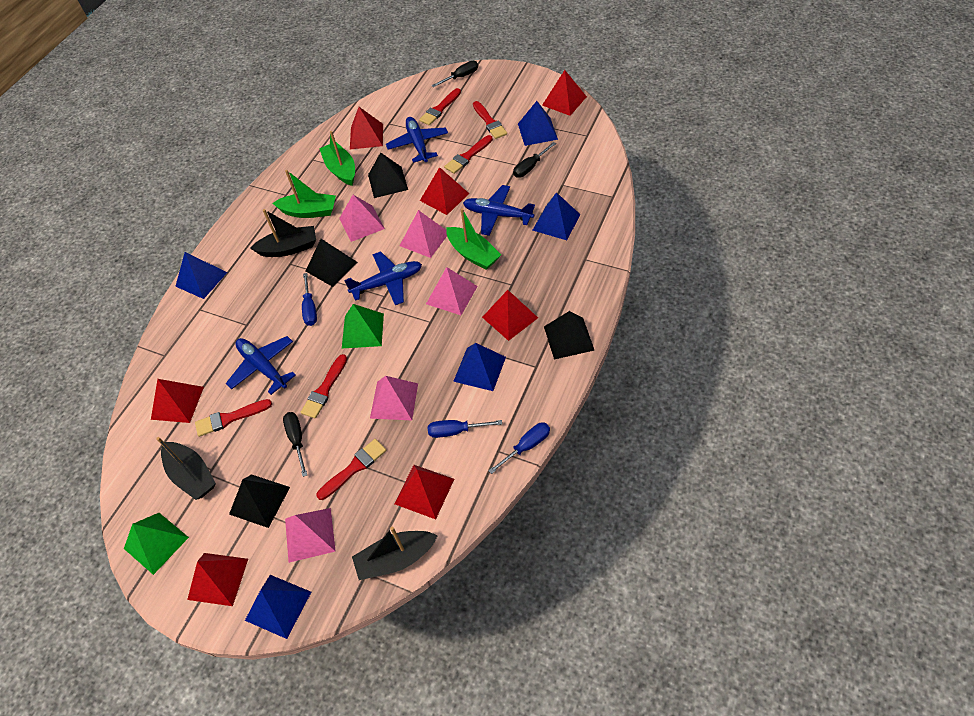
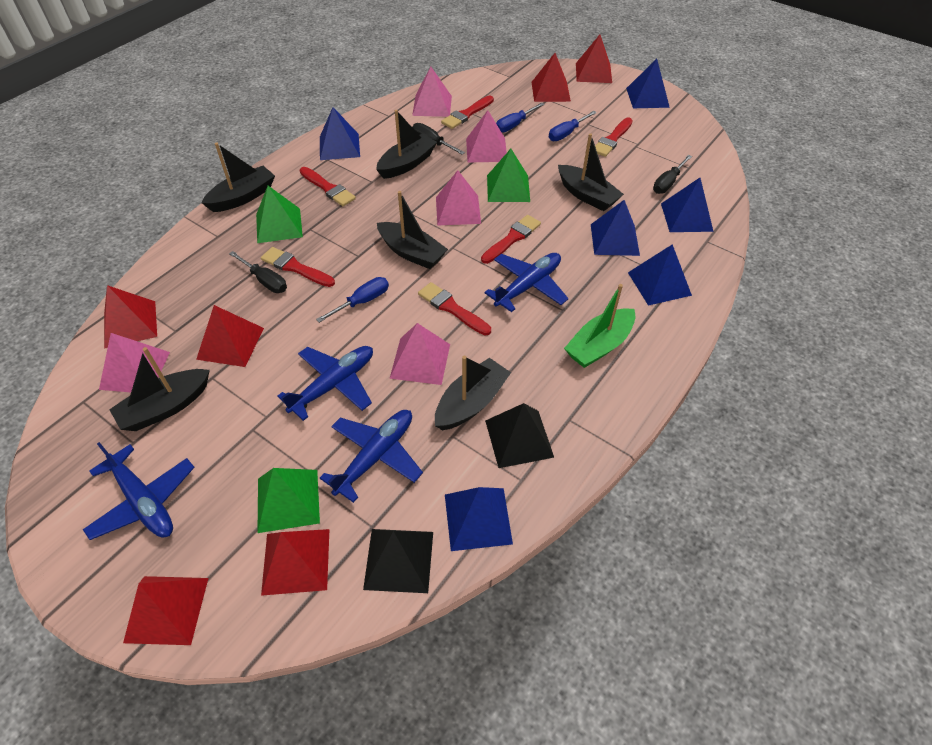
black boat: [156,437,216,500] [250,209,316,257] [352,526,438,580] = 3 -> [109,347,210,431] [202,143,275,212] [376,110,437,179] [377,191,448,269] [435,356,511,430] [558,133,624,211] = 6
black pyramid: [229,474,290,528] [306,239,357,287] [368,152,408,198] [544,311,595,359] = 4 -> [363,529,433,593] [485,403,554,468] = 2
blue pyramid: [175,252,228,299] [245,575,311,639] [453,343,506,391] [518,101,558,146] [532,192,581,240] = 5 -> [320,107,360,160] [445,487,513,551] [591,200,640,256] [626,59,670,108] [628,244,692,306] [661,178,714,232] = 6
green boat: [273,170,336,218] [319,131,355,186] [446,208,501,270] = 3 -> [564,284,635,368] = 1
green pyramid: [124,513,189,575] [342,304,384,349] = 2 -> [256,186,303,243] [257,468,320,533] [487,149,530,202] = 3
red pyramid: [151,379,204,423] [187,553,248,606] [350,107,383,149] [394,465,454,519] [420,167,469,215] [482,290,538,341] [542,70,587,116] = 7 -> [104,285,157,349] [123,576,208,645] [196,305,264,367] [261,529,329,596] [532,53,571,102] [576,35,612,83] = 6

